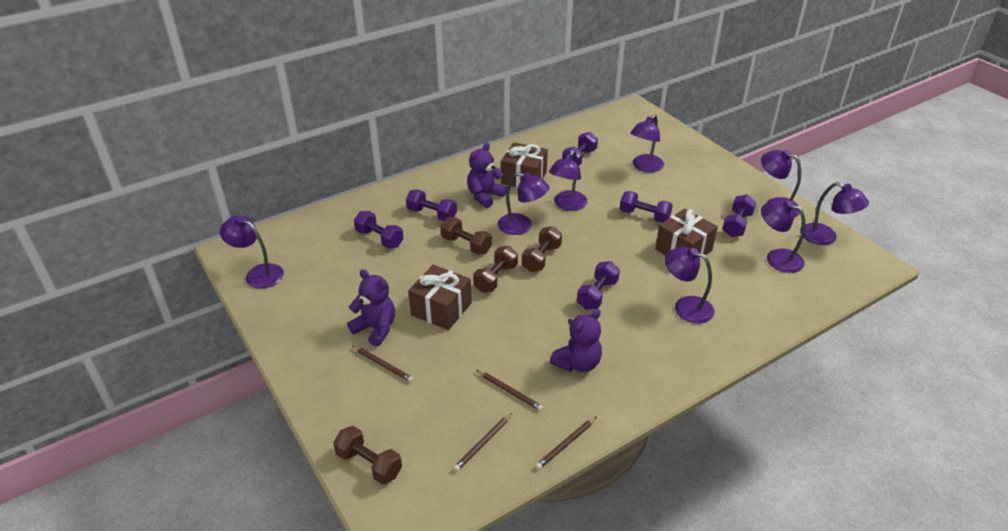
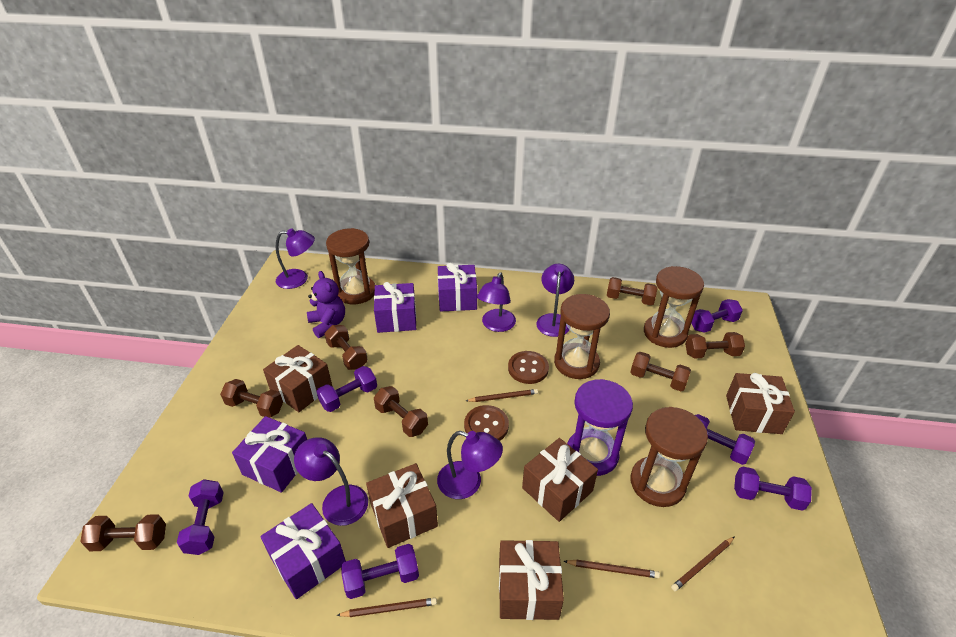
brown button: none = 0 -> [464,405,509,441] [508,351,549,384] = 2
brown dumbbell: [333,426,402,484] [441,217,492,255] [473,246,518,293] [522,226,562,272] = 4 -> [80,514,166,551] [220,379,283,418] [325,325,368,370] [374,386,428,437] [607,277,657,305] [630,352,691,391] [685,332,745,359] = 7
brown gift: [408,265,472,330] [501,142,548,188] [655,209,718,260] = 3 -> [263,345,332,412] [366,463,438,548] [499,540,564,620] [522,438,598,522] [726,373,795,434] = 5
brown hourglass: none = 0 -> [326,228,375,304] [554,294,610,379] [630,407,708,507] [644,266,704,348] = 4
purple gift: none = 0 -> [232,416,307,493] [260,503,346,599] [374,282,416,333] [438,263,477,312] = 4
purple hourglass: none = 0 -> [567,379,633,476] = 1
purple lamp: [220,215,284,289] [498,172,549,235] [549,150,587,211] [631,114,664,172] [664,247,715,324] [761,150,801,217] [761,200,805,273] [800,182,869,245] = 8 -> [276,228,315,289] [294,438,368,526] [437,431,503,499] [477,272,516,332] [536,264,574,337] = 5
purple teddy bear: [347,269,395,346] [467,143,507,208] [550,309,602,372] = 3 -> [307,271,345,338] = 1

